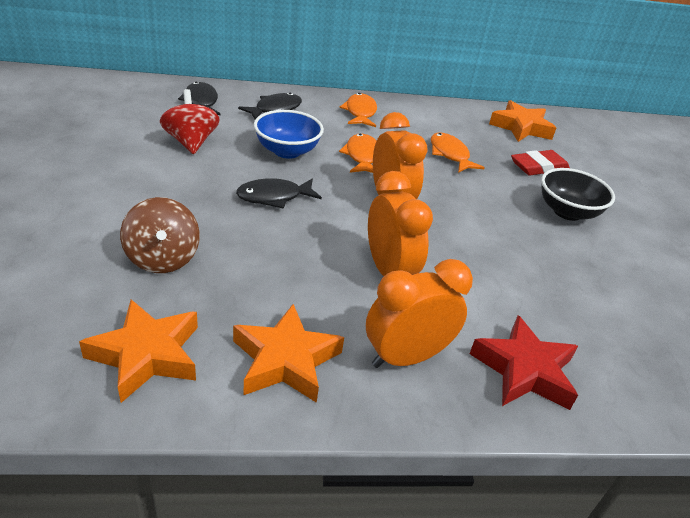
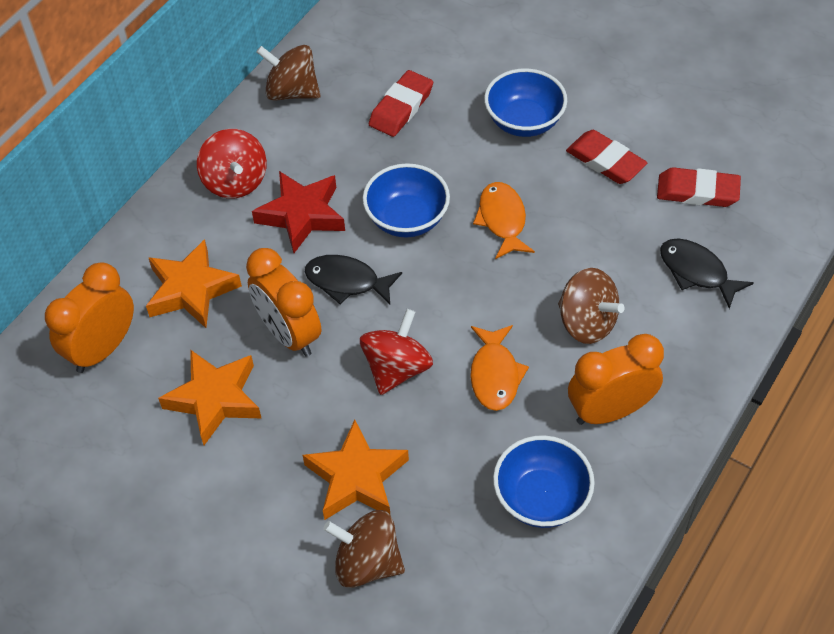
black bowl: [541,168,615,221] = 1 -> none = 0
black fish: [178,82,220,115] [236,178,322,209] [238,93,302,119] = 3 -> [305,255,402,305] [660,239,754,309] = 2
blue bowl: [254,110,324,159] = 1 -> [363,163,450,237] [484,68,567,137] [493,435,595,528] = 3
brown spinning top: [120,197,200,273] = 1 -> [256,45,320,101] [323,510,405,588] [558,268,625,344] = 3
orange fish: [339,134,377,173] [340,93,377,127] [431,133,485,173] = 3 -> [470,325,529,411] [473,182,535,259] = 2
red eraser: [511,150,570,175] = 1 -> [369,70,433,137] [566,130,647,184] [657,167,741,207] = 3
red spinning top: [160,89,220,154] = 1 -> [197,129,267,199] [360,309,433,395] = 2

